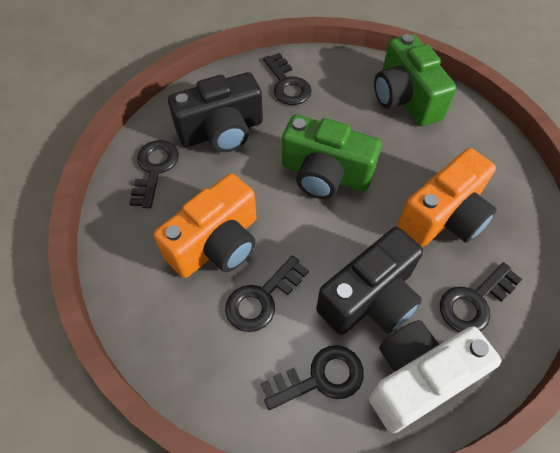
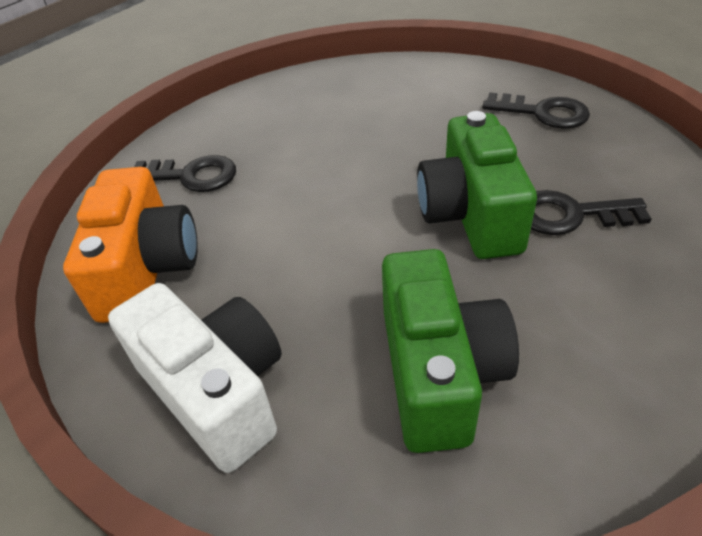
black camera: [168,72,263,152] [316,227,423,335] = 2 -> none = 0
black key: [129,140,179,208] [225,255,309,332] [261,345,364,410] [263,53,312,105] [440,262,522,332] = 5 -> [134,155,236,192] [482,92,590,129] [531,190,651,235] = 3
orange camera: [154,173,256,278] [397,148,497,247] = 2 -> [63,167,198,323] = 1

